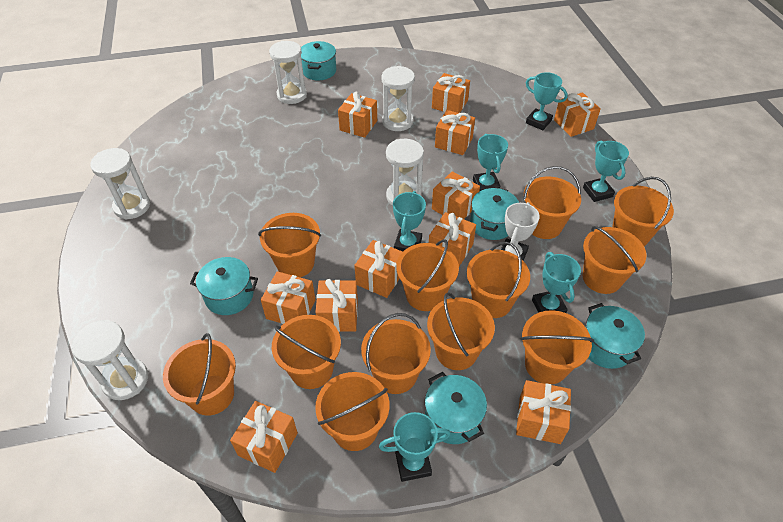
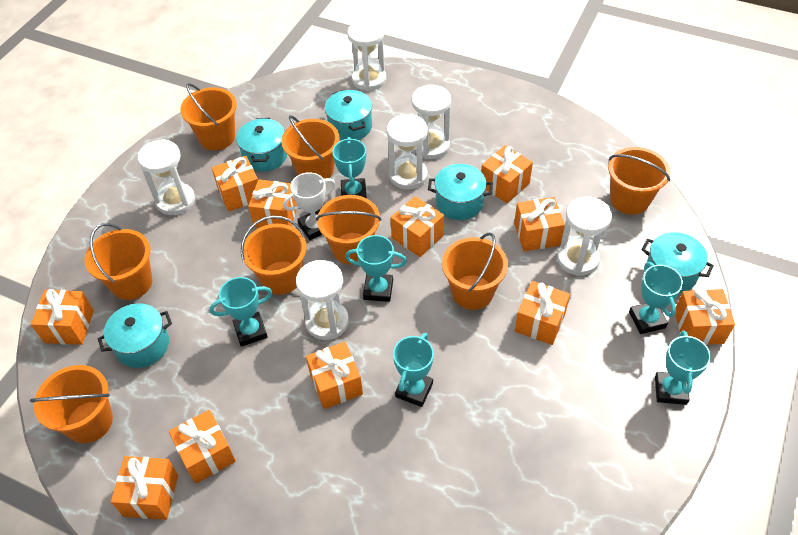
orange bucket: [163,333,236,416] [258,213,321,277] [272,315,341,389] [315,372,390,451] [361,313,431,394] [396,239,459,311] [427,292,495,370] [467,242,530,318] [521,310,594,384] [523,166,581,239] [583,226,647,294] [612,177,674,246] = 12 -> [30,365,113,443] [85,223,152,300] [180,83,237,150] [241,215,307,295] [281,115,340,179] [316,195,381,265] [442,232,508,310] [608,147,670,215] = 8
white hourglass: [71,320,148,400] [90,148,150,220] [269,41,307,104] [381,66,415,131] [386,139,424,206] = 5 -> [138,139,195,215] [296,260,349,340] [347,19,386,91] [387,114,428,190] [412,85,451,159] [557,196,612,276] = 6

